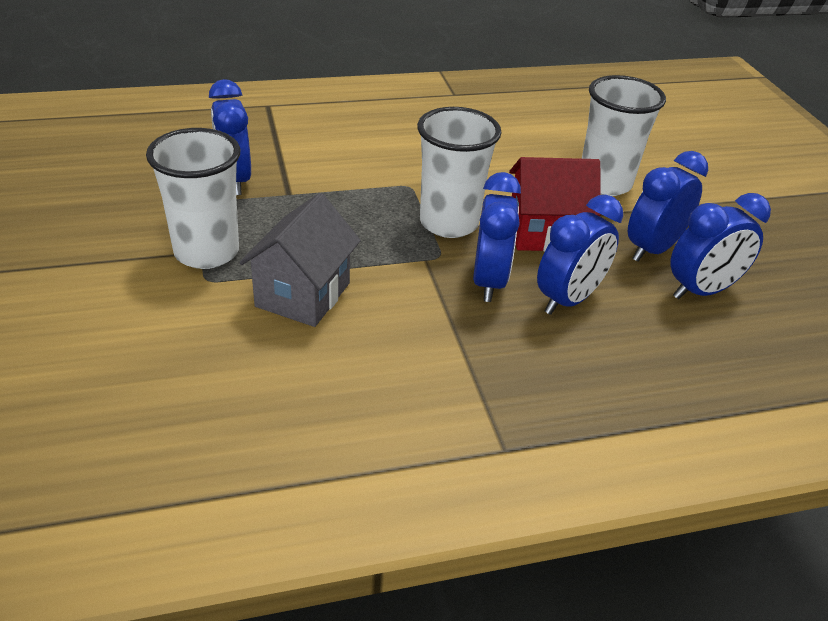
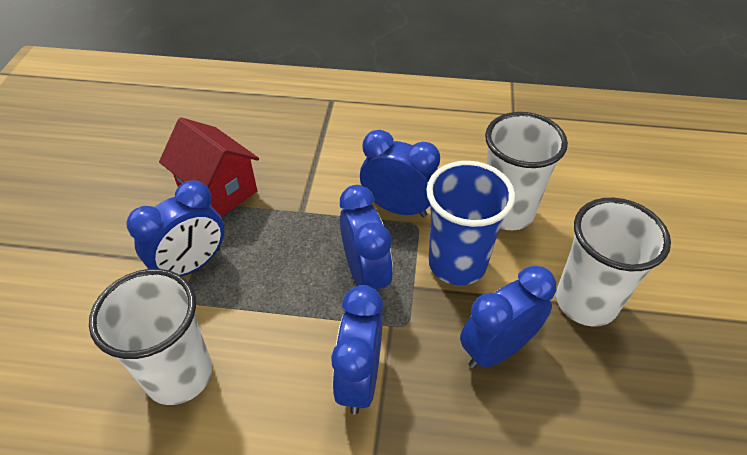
blue cup: none = 0 -> [426,161,515,285] = 1
grey house: [239,193,361,327] = 1 -> none = 0

